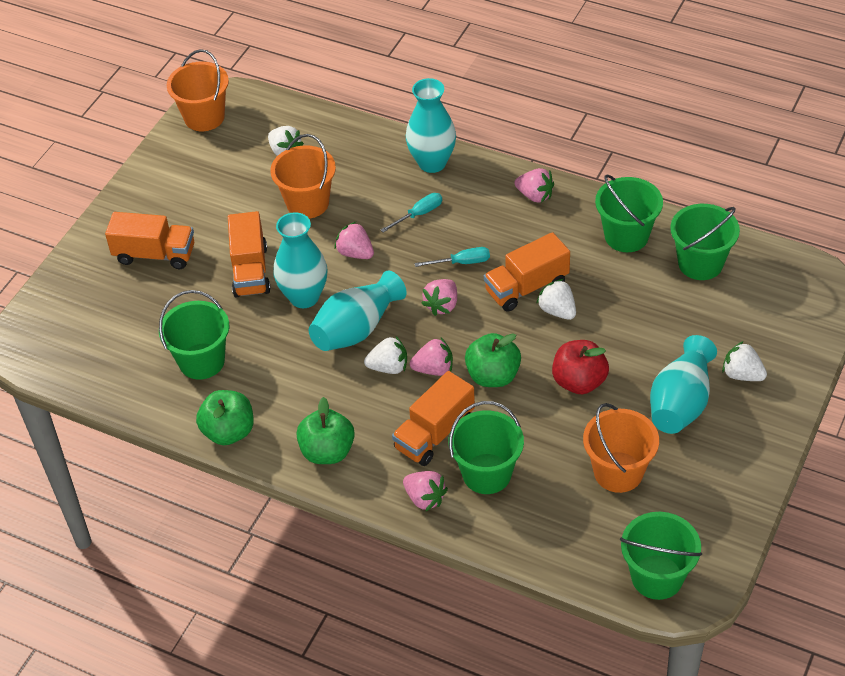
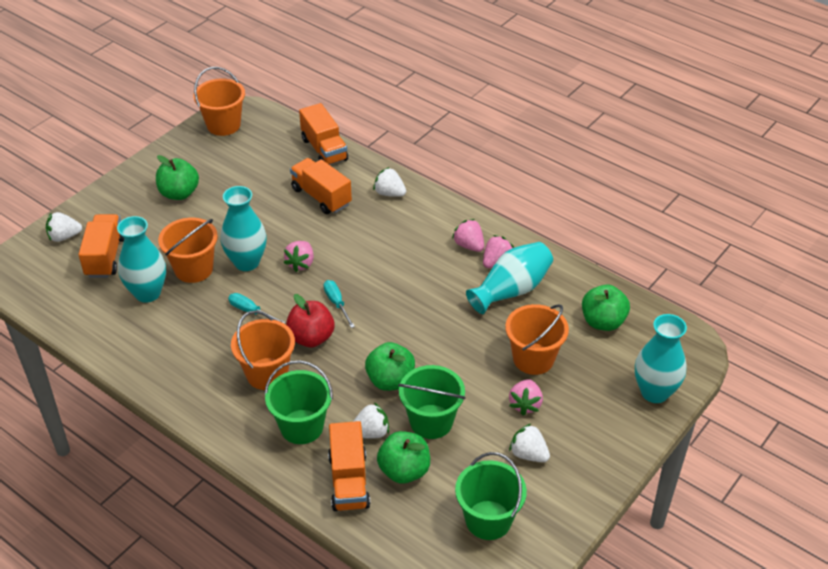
green apple: [196,390,254,445] [296,397,355,464] [465,333,521,387] = 3 -> [156,155,199,200] [365,342,415,391] [377,431,430,484] [582,285,630,331] = 4
green bucket: [159,290,229,380] [449,401,524,494] [595,174,663,252] [620,512,702,600] [670,204,740,280] = 5 -> [264,360,333,444] [398,365,466,439] [455,452,527,540] = 3
orange bucket: [167,49,229,131] [270,134,336,219] [583,403,659,493] = 3 -> [158,218,218,283] [193,67,245,136] [231,311,295,390] [505,304,569,375] = 4
pink strawberry: [334,222,374,259] [403,471,448,511] [410,338,453,376] [421,279,457,316] [514,168,554,203] = 5 -> [284,241,314,272] [452,219,484,252] [483,235,514,268] [509,379,543,415] = 4

